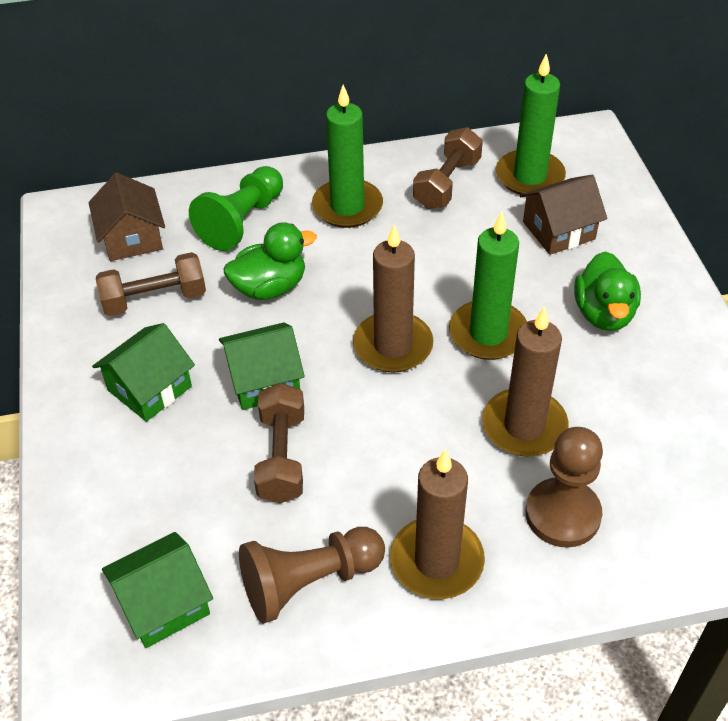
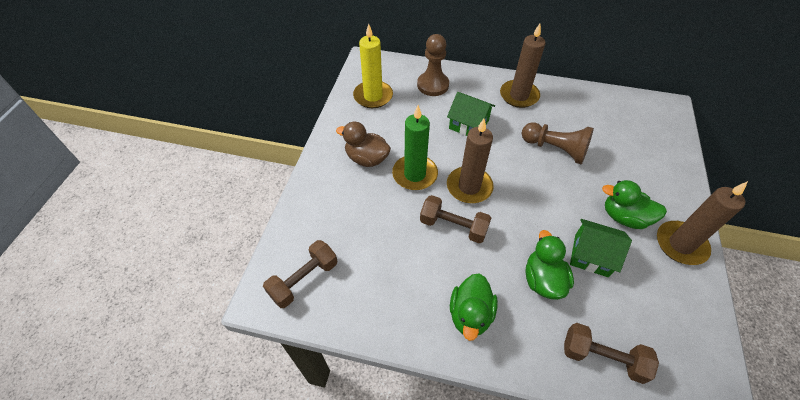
brown duck: none = 0 -> [336,122,391,167] = 1
brown house: [89,173,165,261] [520,175,607,255] = 2 -> none = 0
green candle: [312,85,383,228] [449,212,527,360] [496,54,566,195] = 3 -> [392,105,438,190] = 1
green duck: [224,222,317,300] [574,251,641,331] = 2 -> [450,273,498,341] [526,230,574,300] [602,180,667,229] = 3
green house: [92,323,195,422] [102,532,213,648] [219,322,305,410] = 3 -> [447,92,495,136] [570,219,632,277] = 2
green pawn: [189,166,283,251] = 1 -> none = 0
yellow candle: none = 0 -> [353,24,393,108] = 1

